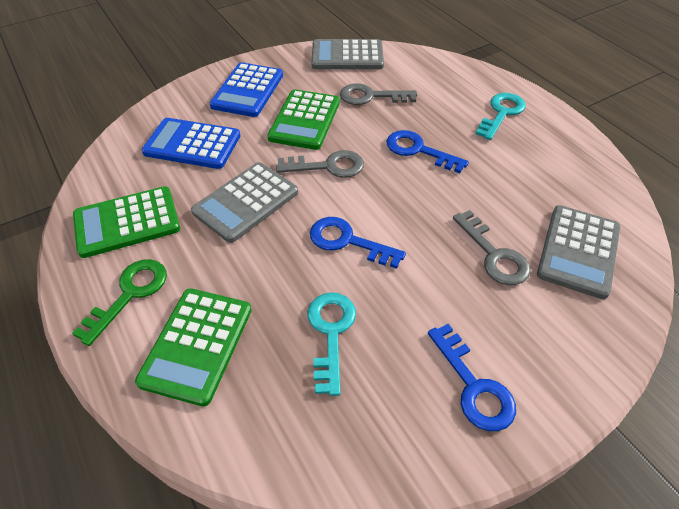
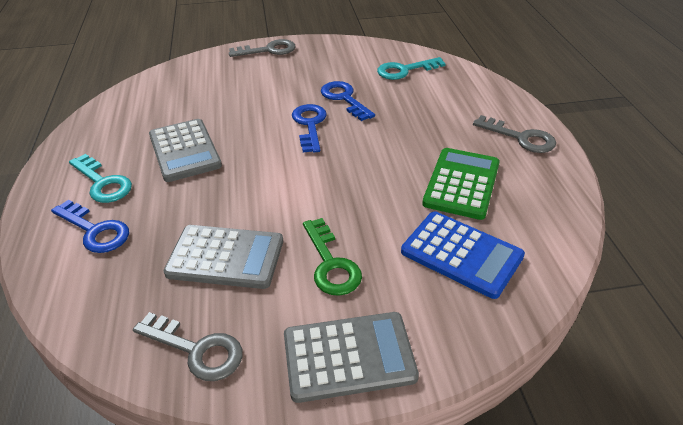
blue calculator: [142,118,241,169] [210,62,283,117] = 2 -> [401,211,525,299] = 1
green calculator: [73,186,180,258] [135,288,252,407] [267,89,340,150] = 3 -> [422,148,500,220] = 1

